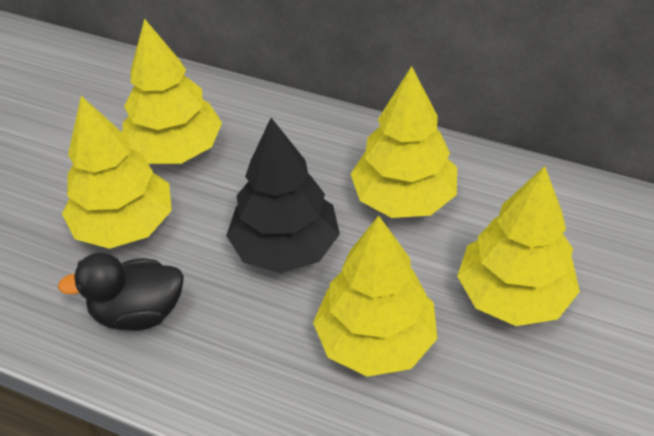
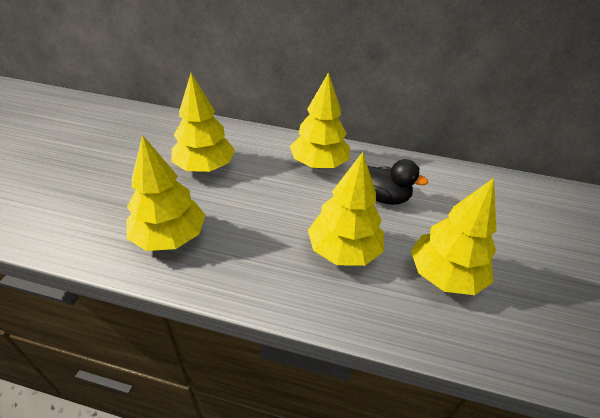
black tree: [226,118,340,273] = 1 -> none = 0

